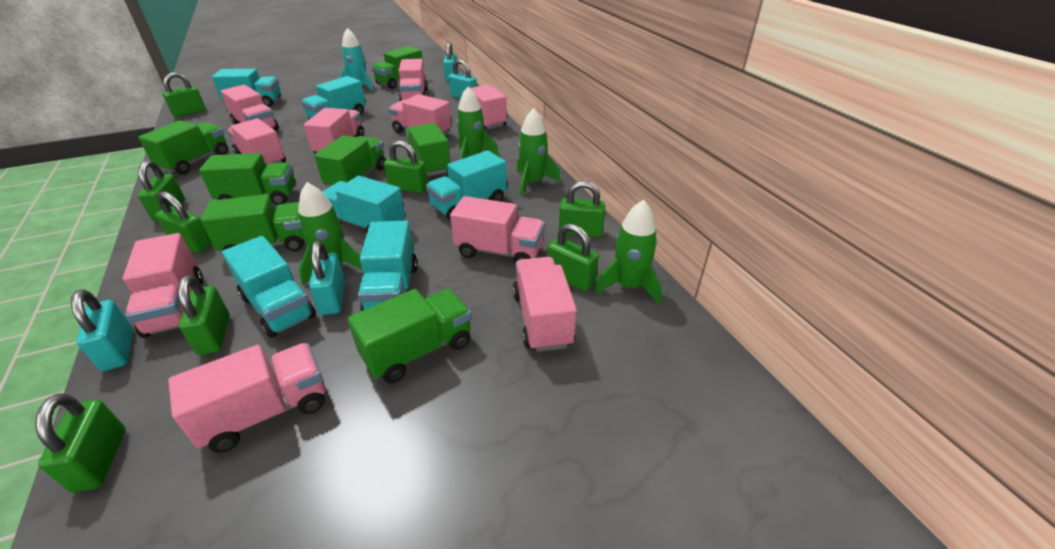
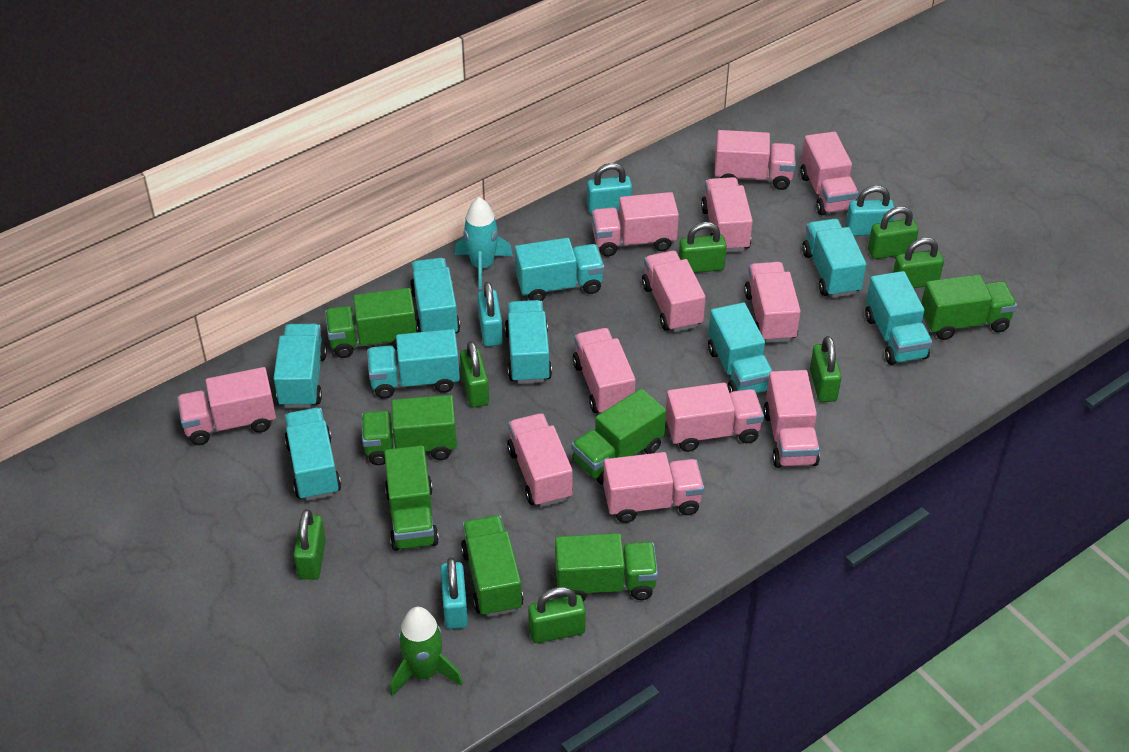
green padlock: [35,393,126,493] [138,160,185,222] [156,191,212,253] [162,72,206,117] [178,275,230,355] [384,140,428,193] [547,224,599,291] [559,181,605,237] = 8 -> [294,509,326,580] [460,341,489,407] [528,587,586,643] [679,222,727,273] [810,336,842,402] [868,207,919,259] [893,237,944,288] = 7
green rocket: [298,182,362,286] [456,87,499,160] [517,108,561,196] [594,200,662,305] = 4 -> [390,607,463,696] = 1
pink truck: [123,233,203,338] [168,343,325,453] [221,85,279,130] [227,118,286,166] [304,108,364,154] [389,94,451,135] [398,59,428,101] [450,196,545,263] [462,85,507,130] [513,257,577,352] = 10 -> [177,367,276,445] [507,413,573,507] [572,328,636,413] [592,192,679,256] [603,452,704,523] [642,251,706,332] [666,383,764,452] [701,177,753,252] [715,130,796,190] [744,262,801,343] [763,370,820,468] [800,131,859,215] = 12
turquoise truck: [212,69,281,107] [222,236,316,338] [301,76,366,119] [322,176,405,233] [358,220,418,311] [426,150,507,220] = 6 -> [273,324,327,408] [284,408,341,501] [367,329,460,399] [410,258,460,333] [505,300,552,384] [515,238,605,301] [708,302,772,393] [802,219,866,298] [865,271,932,365] = 9

